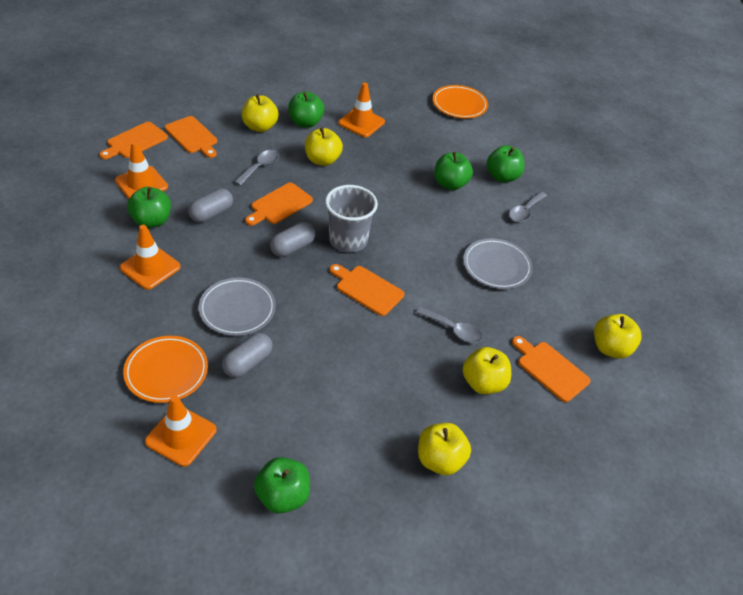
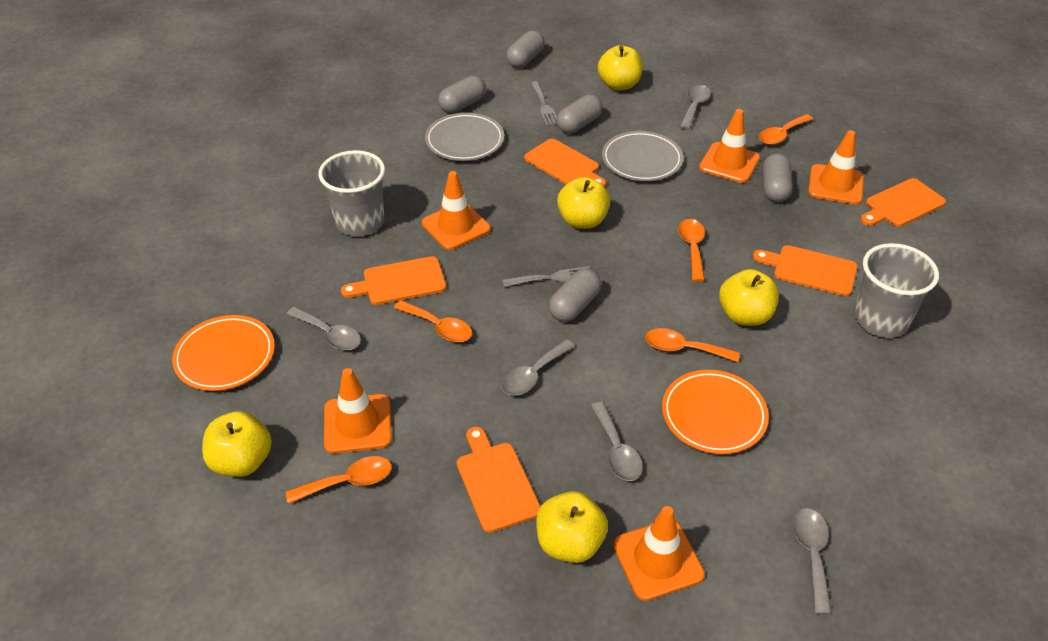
green apple: [127,187,171,228] [254,457,310,514] [288,92,324,128] [435,152,473,190] [487,145,525,182] = 5 -> none = 0
grey capsule: [188,188,233,223] [222,333,272,378] [270,222,316,257] = 3 -> [438,76,486,113] [506,30,545,68] [549,269,601,322] [557,94,603,133] [762,154,793,202] = 5
grey cup: [325,185,378,253] = 1 -> [318,150,385,236] [853,243,939,338] = 2
grey fork: none = 0 -> [502,266,591,287] [531,81,557,126] = 2
grey spoon: [234,150,279,185] [416,307,483,343] [509,191,547,222] = 3 -> [287,306,361,350] [501,339,575,396] [590,402,643,481] [680,85,711,130] [793,508,832,615] = 5
orange spoon: none = 0 -> [285,456,392,504] [394,300,472,342] [645,328,740,362] [678,219,705,282] [759,114,813,145] = 5
orange traffic cone: [115,141,168,199] [120,225,181,290] [145,395,217,467] [338,83,385,137] = 4 -> [324,368,392,454] [422,171,491,250] [613,506,705,601] [699,109,760,183] [808,130,864,204] = 5

